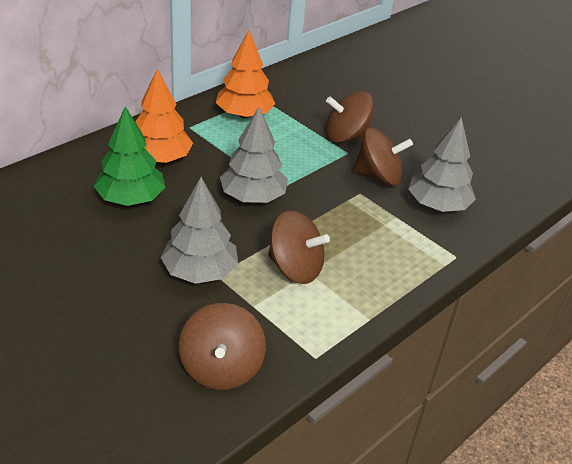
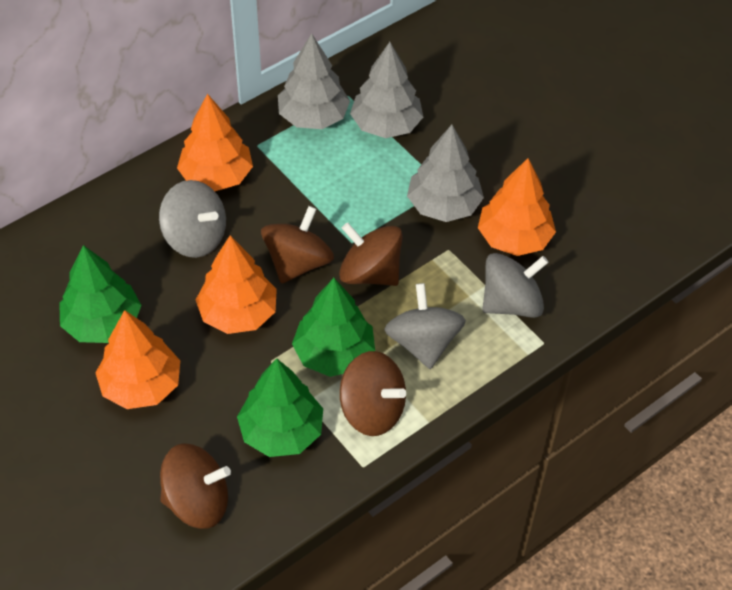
green tree: [94,106,165,206] = 1 -> [59,245,141,343] [237,358,323,457] [292,278,375,377] = 3
grey spinning top: none = 0 -> [159,180,226,258] [384,283,466,369] [482,253,549,318] = 3
orange tree: [135,69,193,163] [215,30,275,118] = 2 -> [95,310,180,409] [177,94,253,191] [196,235,277,334] [478,158,556,256] = 4

